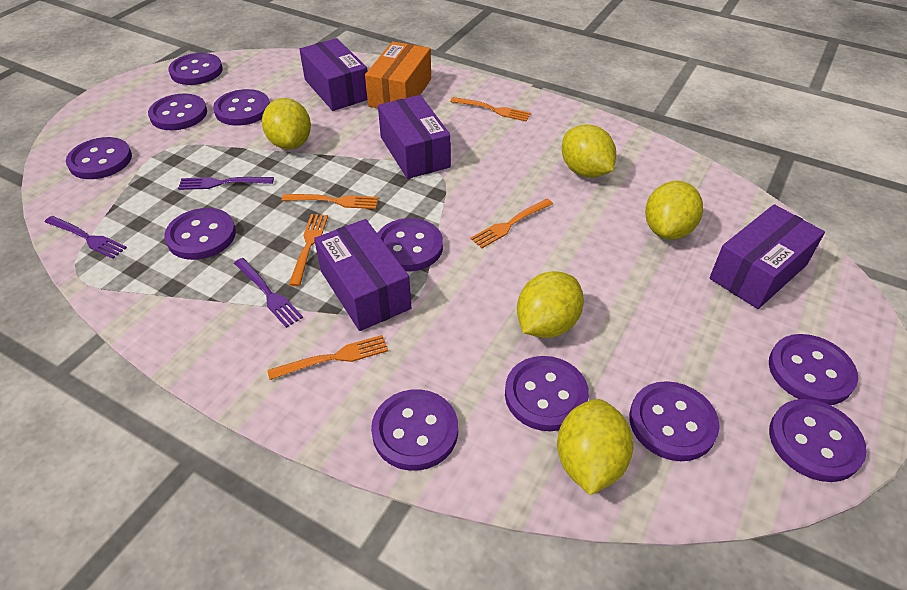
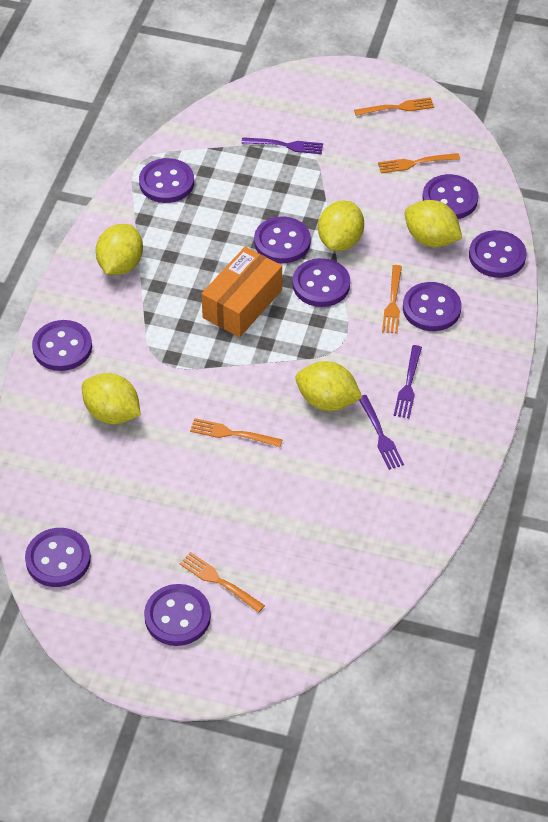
purple box: [299,38,368,111] [314,219,411,331] [378,95,451,179] [709,204,825,309] = 4 -> none = 0
purple button: [66,137,132,179] [148,93,207,130] [164,208,236,260] [168,53,223,85] [213,89,270,126] [371,389,458,471] [377,218,443,271] [505,356,589,431] [629,381,720,461] [769,334,858,405] [769,399,867,482] = 11 -> [25,528,91,587] [32,320,92,371] [139,158,194,203] [144,584,211,646] [254,217,311,263] [293,258,350,307] [403,282,461,331] [422,174,479,219] [469,230,527,278] = 9

